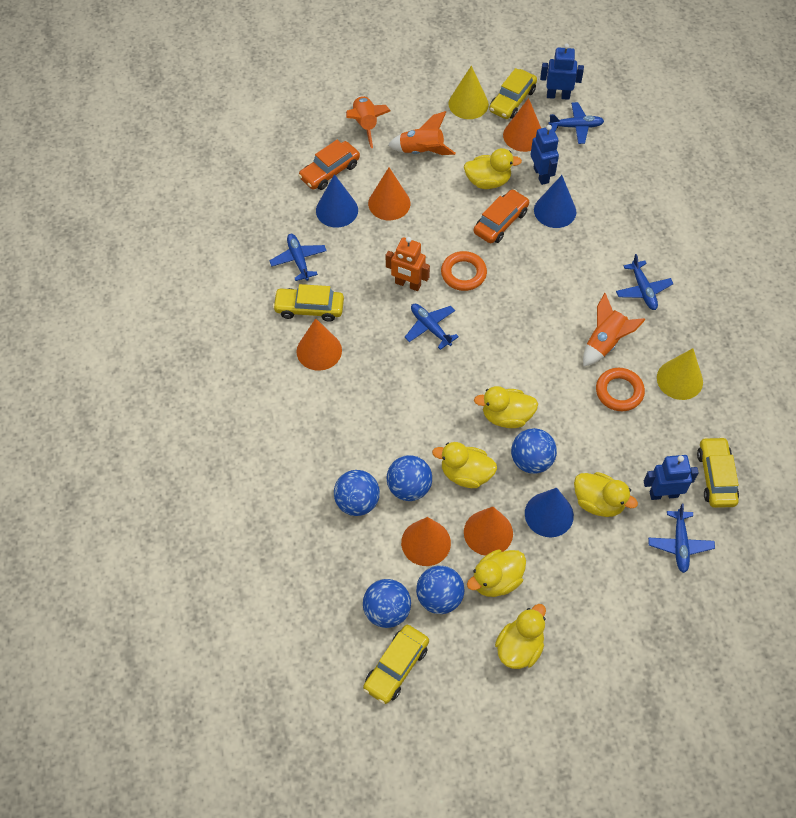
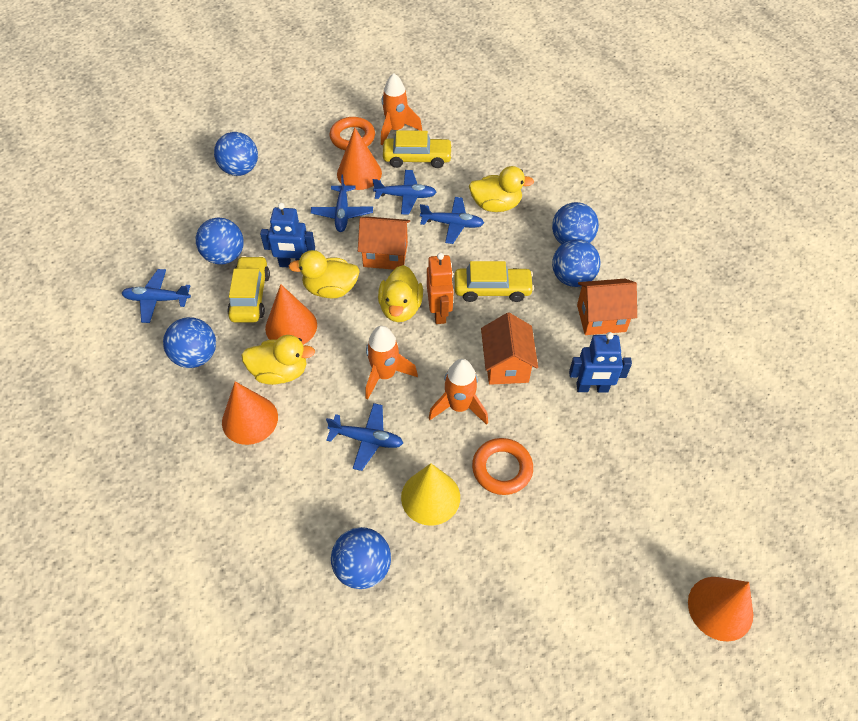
blue ball: [334,470,380,516] [363,579,411,628] [387,455,432,501] [416,565,465,614] [511,428,557,474] = 5 -> [163,317,216,368] [196,218,244,264] [214,132,258,176] [331,527,391,589] [552,202,599,244] [552,239,600,287] = 6
blue cone: [316,174,358,227] [525,488,574,537] [534,175,576,228] = 3 -> none = 0
blue robot: [530,125,559,185] [540,43,584,100] [644,455,699,500] = 3 -> [260,203,315,267] [569,332,632,393] = 2
orange car: [298,140,360,190] [474,189,529,243] = 2 -> none = 0
orange cone: [297,318,342,371] [368,168,410,220] [401,517,451,566] [464,507,513,556] [503,98,541,152] = 5 -> [222,381,278,445] [265,284,317,345] [337,127,382,190] [688,577,753,642] = 4
orange house: none = 0 -> [358,216,410,270] [481,312,538,385] [577,279,637,335] = 3
yellow car: [273,284,344,322] [363,625,429,704] [489,68,537,119] [697,437,739,508] = 4 -> [227,256,270,322] [383,130,453,168] [455,261,534,302] = 3
yellow cone: [448,66,489,119] [657,348,703,400] = 2 -> [401,463,460,526] = 1
yellow duck: [432,442,497,488] [464,148,522,189] [467,549,526,597] [474,386,538,428] [495,604,546,669] [574,472,638,517] = 6 -> [241,335,315,385] [289,250,360,298] [378,265,423,322] [469,166,534,212] = 4

